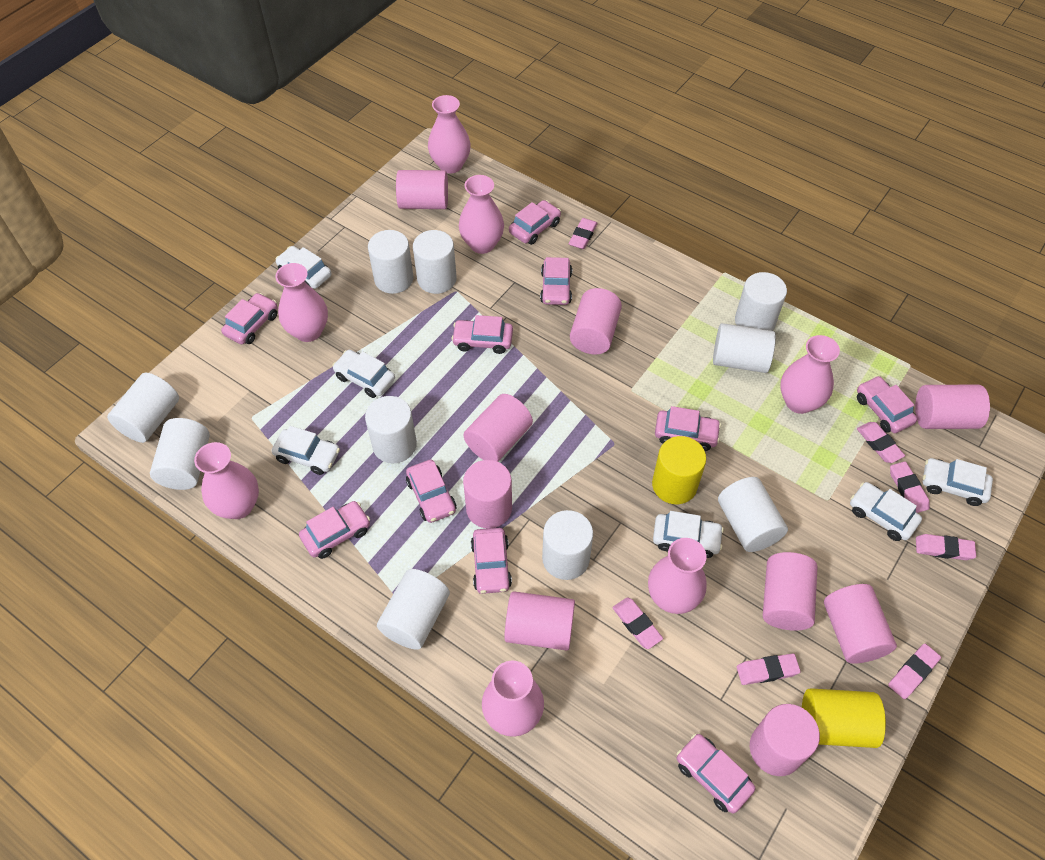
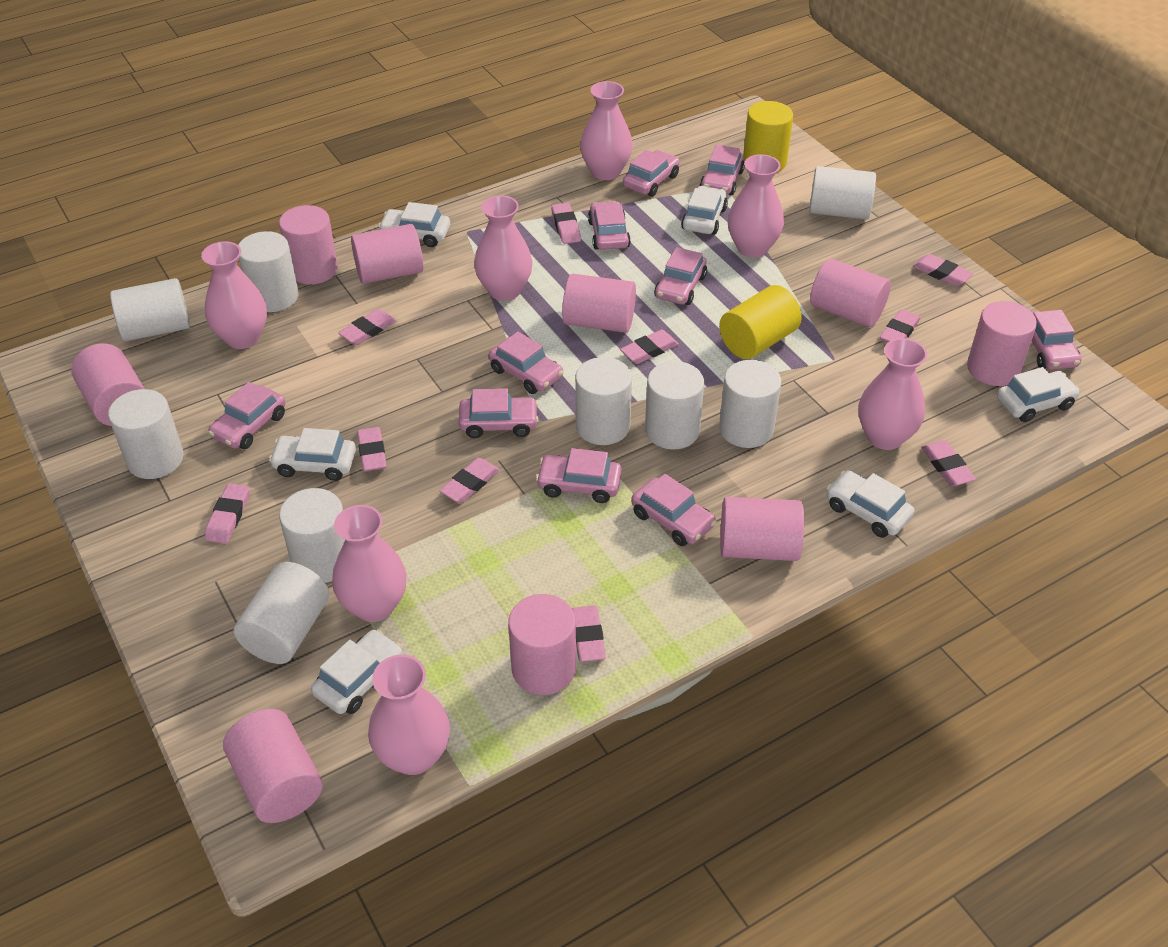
pink eraser: [569,218,598,249] [612,598,663,649] [737,653,801,685] [857,422,905,463] [888,644,941,699] [890,461,930,513] [916,534,976,560] = 7 -> [205,483,249,544] [338,309,397,345] [357,427,387,472] [439,458,500,503] [551,203,581,244] [572,605,606,662] [620,330,679,364] [880,309,920,343] [913,254,973,286] [921,440,976,486] = 10
white cylinder: [107,373,179,443] [150,418,210,490] [365,396,417,463] [368,230,414,294] [377,569,450,650] [413,230,457,294] [542,510,593,580] [713,323,776,373] [718,477,788,552] [735,272,787,331] = 10 -> [108,389,184,479] [110,278,190,341] [234,562,330,664] [238,231,299,312] [279,488,345,583] [575,357,632,445] [645,361,704,450] [719,360,781,448] [809,166,876,220] = 9

